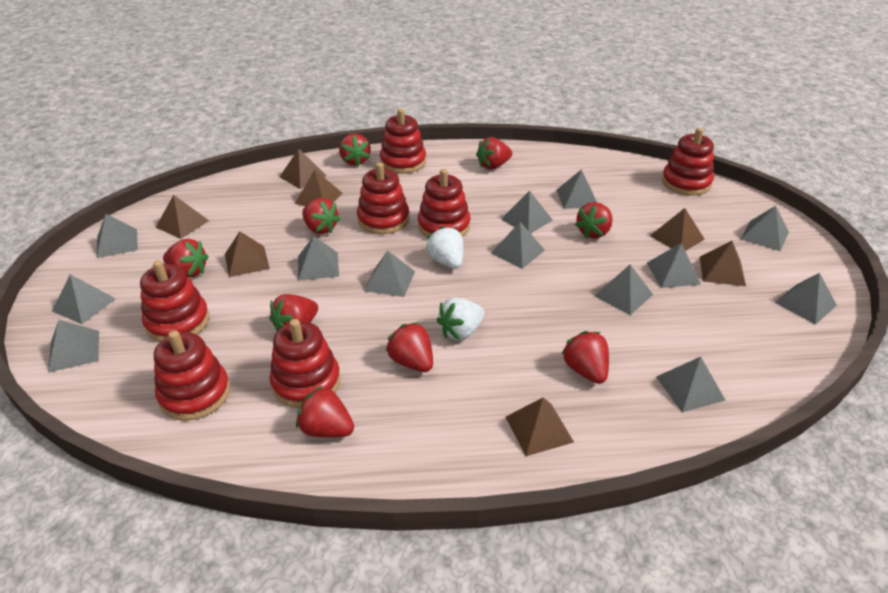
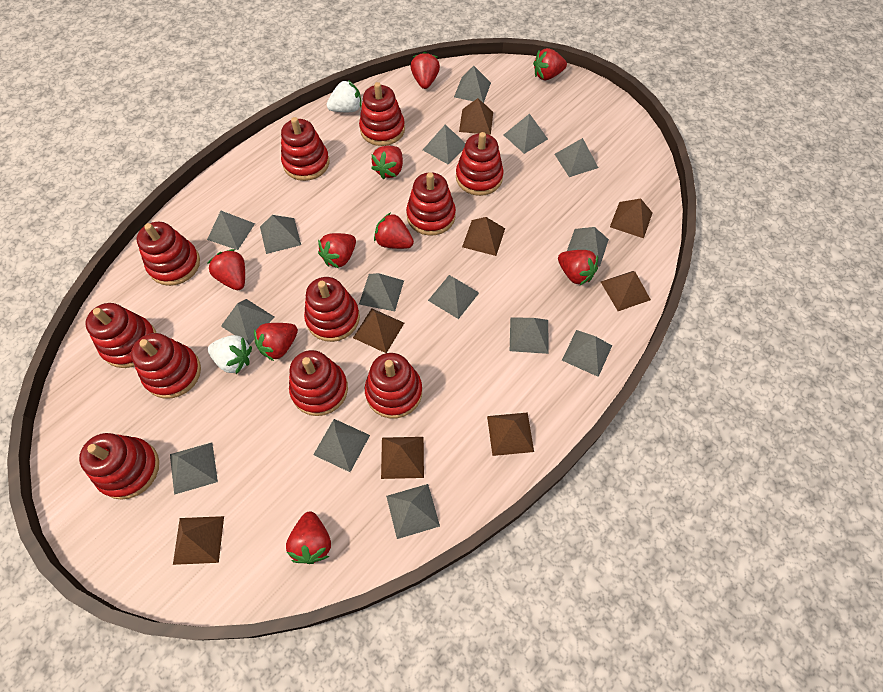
brown pyramid: [155,195,209,239] [225,231,270,277] [280,149,326,189] [295,170,342,206] [506,397,574,456] [650,208,705,251] [700,241,746,286] = 7 -> [173,516,224,565] [353,308,404,353] [381,437,424,479] [459,98,493,135] [462,217,505,256] [487,412,534,456] [601,271,651,311] [610,199,653,238] = 8
grey pyramid: [48,320,99,373] [52,274,116,324] [97,214,138,258] [298,236,339,281] [364,251,415,297] [491,222,545,269] [501,190,553,233] [557,169,597,209] [594,265,653,315] [647,243,701,288] [656,357,726,412] [741,206,789,251] [775,273,837,324] = 13 -> [170,443,218,495] [207,211,255,250] [221,299,274,345] [260,215,301,254] [313,419,370,472] [359,273,404,311] [386,484,440,539] [423,125,465,165] [428,275,479,319] [454,66,491,103] [504,113,548,154] [510,317,548,354] [554,138,598,177] [562,330,612,377] [567,227,609,267] = 15
red stacking toy: [140,260,209,342] [154,330,230,421] [270,319,340,408] [357,163,410,234] [380,109,426,174] [418,169,471,237] [662,128,714,196] = 7 -> [79,433,159,500] [85,303,156,368] [131,333,201,399] [136,222,200,286] [281,117,330,181] [289,350,348,416] [304,277,360,342] [359,82,405,146] [365,353,422,418] [406,172,456,236] [456,132,504,196] = 11

